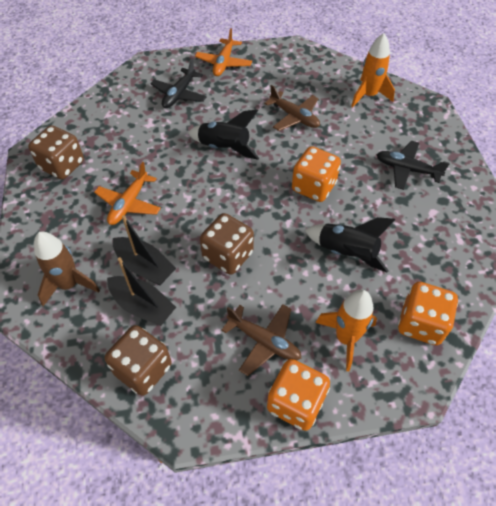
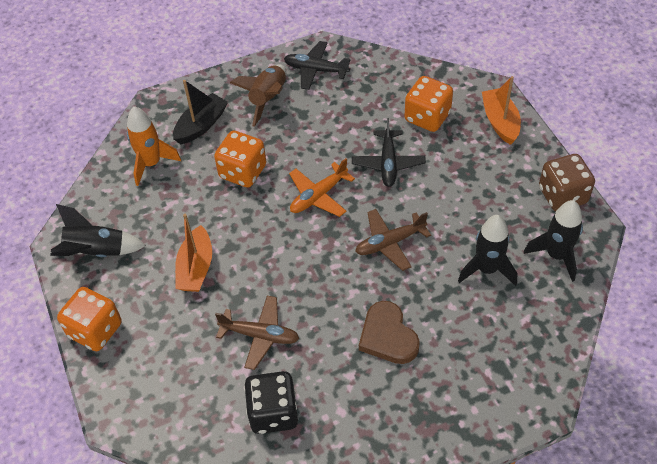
black boat: [107,257,176,326] [113,215,176,285] = 2 -> [173,80,228,144] = 1
black dice: none = 0 -> [244,371,298,434] = 1
black rocket: [188,110,259,160] [305,217,396,273] = 2 -> [50,204,146,257] [458,215,517,286] [524,200,583,282] = 3
brown dice: [28,125,84,179] [105,325,172,396] [200,213,254,275] = 3 -> [539,154,595,211] = 1
brown heart: none = 0 -> [359,301,420,364] = 1
orange boat: none = 0 -> [175,214,212,292] [482,76,521,145] = 2
orange plane: [94,162,161,225] [195,28,252,76] = 2 -> [289,158,355,217] = 1
orange rocket: [316,290,377,371] [351,33,395,107] = 2 -> [127,106,181,186] = 1

